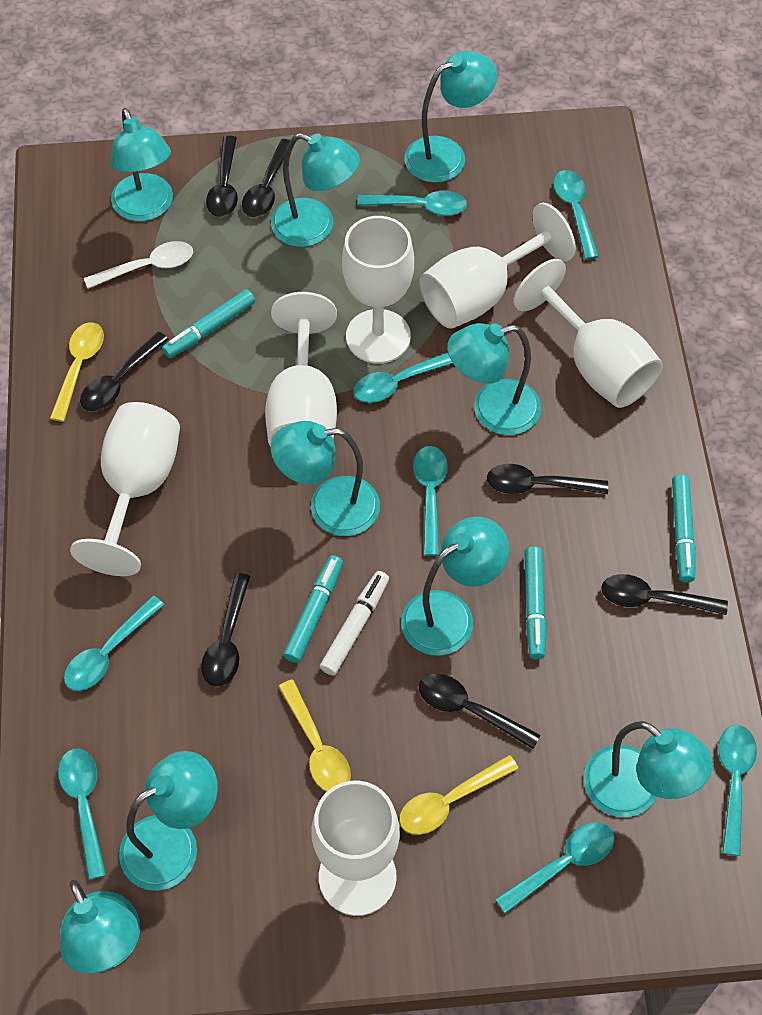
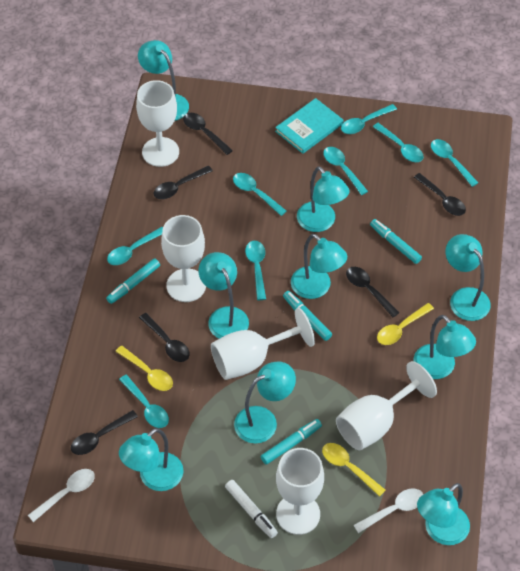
black spoon: [80,332,168,411] [201,573,250,687] [206,136,238,217] [242,139,290,217] [419,673,541,749] [487,464,608,494] [601,574,728,615] = 7 -> [71,410,138,455] [139,313,190,362] [154,166,213,199] [183,113,233,155] [346,267,399,317] [414,173,466,216] = 6
turquoise book: none = 0 -> [275,98,343,154] = 1
white goblet: [70,402,180,576] [265,292,337,446] [311,780,400,916] [342,216,414,364] [419,203,576,329] [513,259,663,408] = 6 -> [136,80,179,167] [161,215,206,302] [211,308,315,380] [276,448,324,535] [336,361,437,450] = 5
white spoon: [84,241,193,289] = 1 -> [28,469,95,522] [353,488,423,533] = 2

